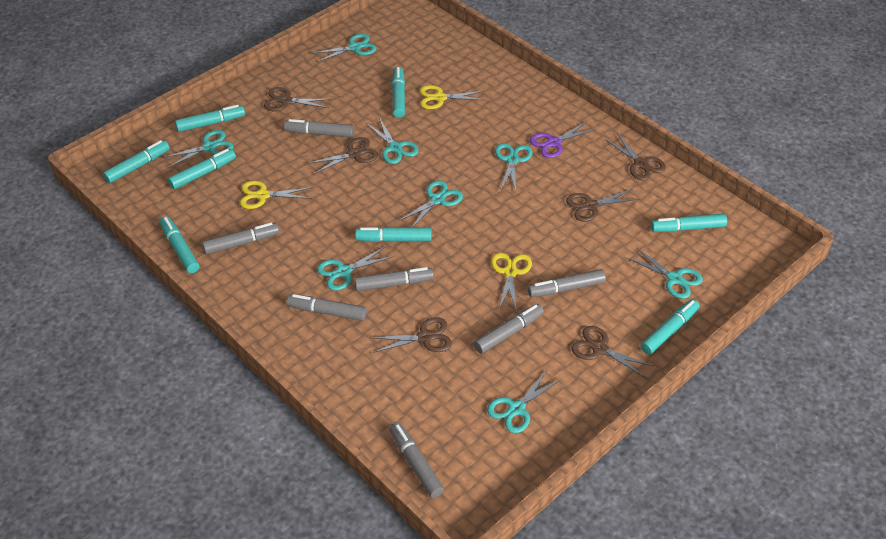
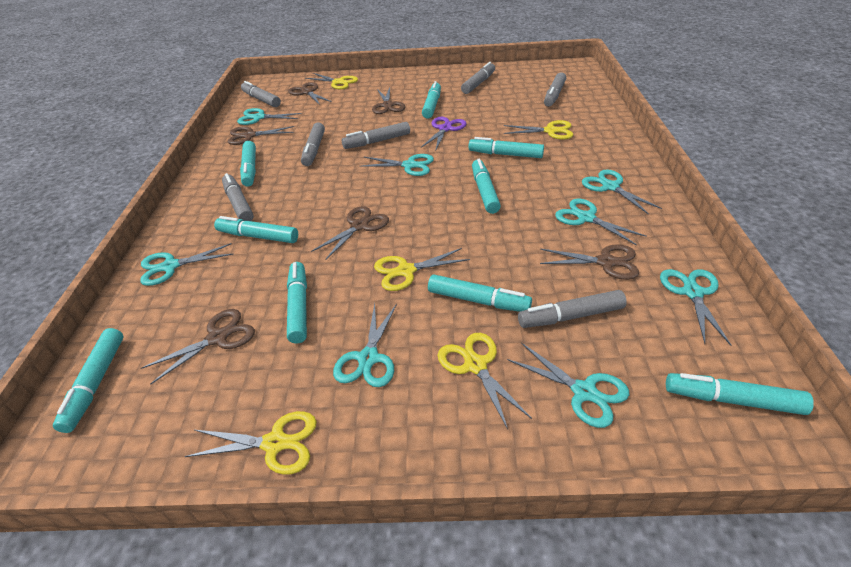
turquoise marker: [103,140,170,183] [160,216,200,273] [168,149,236,189] [175,105,245,132] [355,227,432,242] [392,67,405,118] [641,299,700,355] [651,213,727,232] = 8 -> [53,328,123,433] [214,216,298,243] [240,141,256,187] [287,262,307,343] [422,81,441,119] [428,275,532,312] [468,137,544,158] [472,159,501,214] [666,373,814,415] = 9
yellow scissors: [240,181,312,209] [420,85,484,109] [491,253,532,313] = 3 -> [185,411,317,475] [305,73,358,89] [374,248,470,291] [438,333,532,429] [504,120,573,140] = 5

